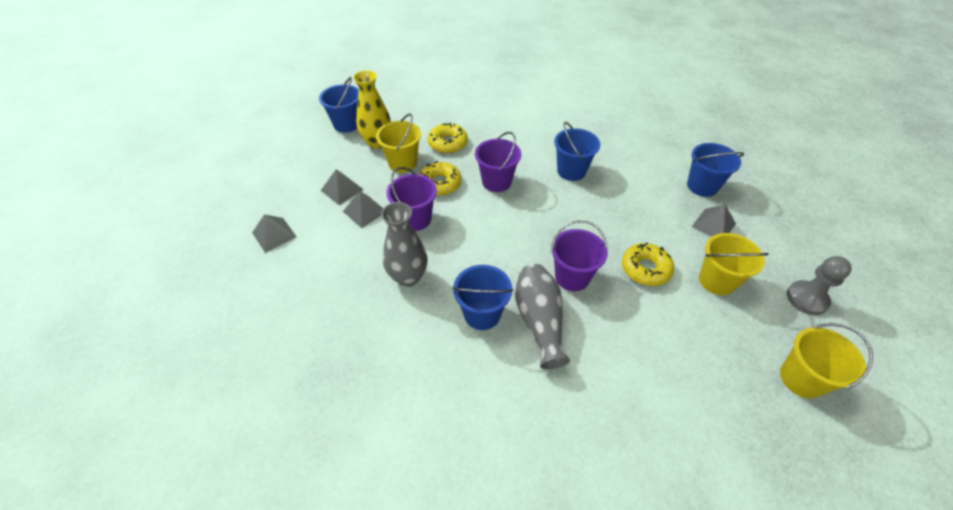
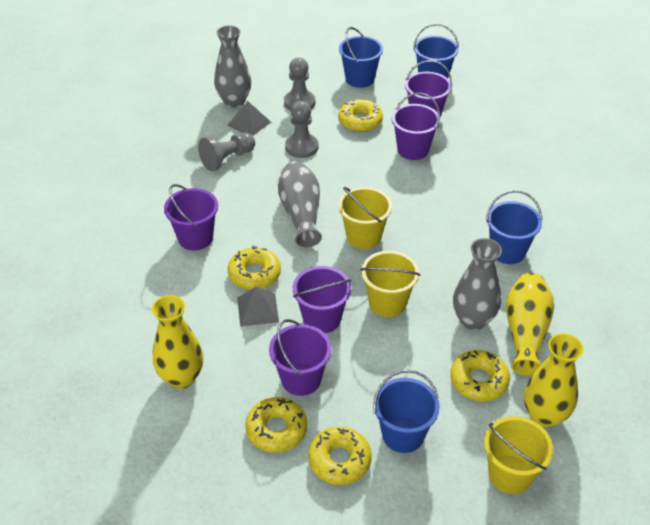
grey pawn: [787,256,852,315] = 1 -> [198,133,255,171] [284,58,315,111] [285,101,318,158] = 3
grey pyramid: [252,214,297,253] [321,169,364,205] [343,191,383,228] [692,204,736,237] = 4 -> [228,101,271,136] [237,287,279,327] = 2
grey vase: [381,202,427,287] [515,264,570,369] = 2 -> [214,25,251,108] [278,161,322,247] [453,238,502,330] = 3
purple bucket: [386,167,437,231] [475,132,521,192] [551,220,608,291] = 3 -> [164,184,218,250] [269,319,332,396] [293,266,352,333] [392,93,440,160] [405,60,452,117] = 5
yellow donut: [419,161,461,196] [427,123,468,153] [622,243,674,286] = 3 -> [227,246,281,290] [245,397,307,453] [308,426,372,485] [338,99,383,132] [450,350,510,401] = 5
yellow vase: [353,70,391,149] = 1 -> [152,295,203,389] [506,273,554,376] [524,333,584,428] = 3

